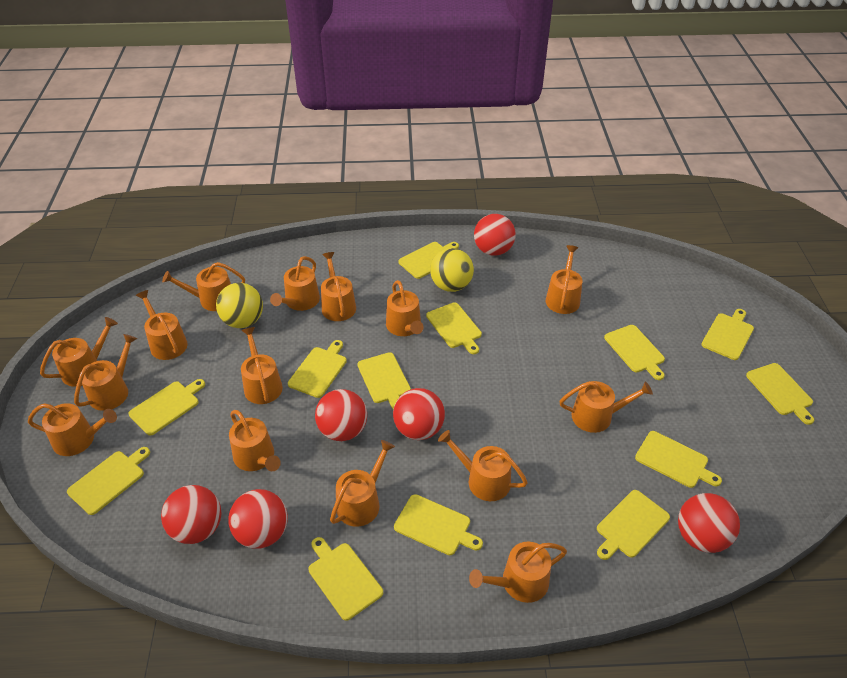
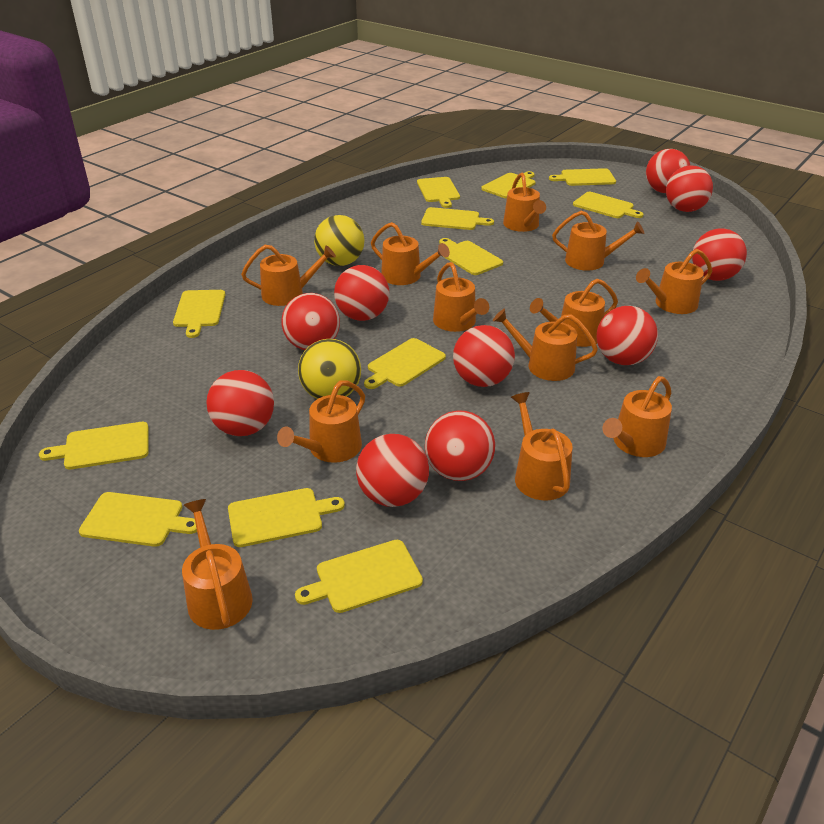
orange watering can: [28,403,117,456] [40,317,118,387] [74,334,137,411] [136,290,188,360] [162,262,245,311] [229,410,281,471] [241,327,283,404] [270,256,320,311] [321,252,356,321] [330,440,395,527] [386,280,424,336] [438,430,528,501] [469,542,567,603] [546,245,582,314] [559,381,653,433] = 15 -> [182,499,253,630] [241,245,336,306] [277,380,365,463] [371,222,450,285] [433,262,489,332] [493,309,598,381] [503,173,546,232] [511,392,573,500] [530,279,618,347] [552,211,644,271] [602,376,672,457] [636,249,712,314] = 12
red ball: [161,485,221,544] [228,489,288,549] [315,389,367,441] [393,388,445,440] [474,214,516,256] [678,493,740,553] = 6 -> [206,370,274,436] [281,293,340,350] [334,265,389,321] [356,434,429,507] [425,411,495,481] [453,325,515,387] [597,306,658,365] [646,149,690,193] [666,166,713,212] [692,228,747,281] = 10
yellow cutting board: [67,447,150,515] [128,379,205,436] [288,340,347,398] [308,537,383,621] [357,352,411,409] [394,494,483,555] [399,242,459,279] [426,302,482,354] [597,490,670,560] [604,325,665,380] [635,431,722,488] [701,309,754,360] [746,363,814,425] = 13 -> [39,422,149,470] [79,492,197,547] [173,290,225,338] [228,488,345,547] [295,540,423,613] [364,338,446,389] [417,177,460,208] [421,207,494,230] [439,238,503,275] [481,171,536,198] [549,168,616,186] [573,192,644,218] = 12

